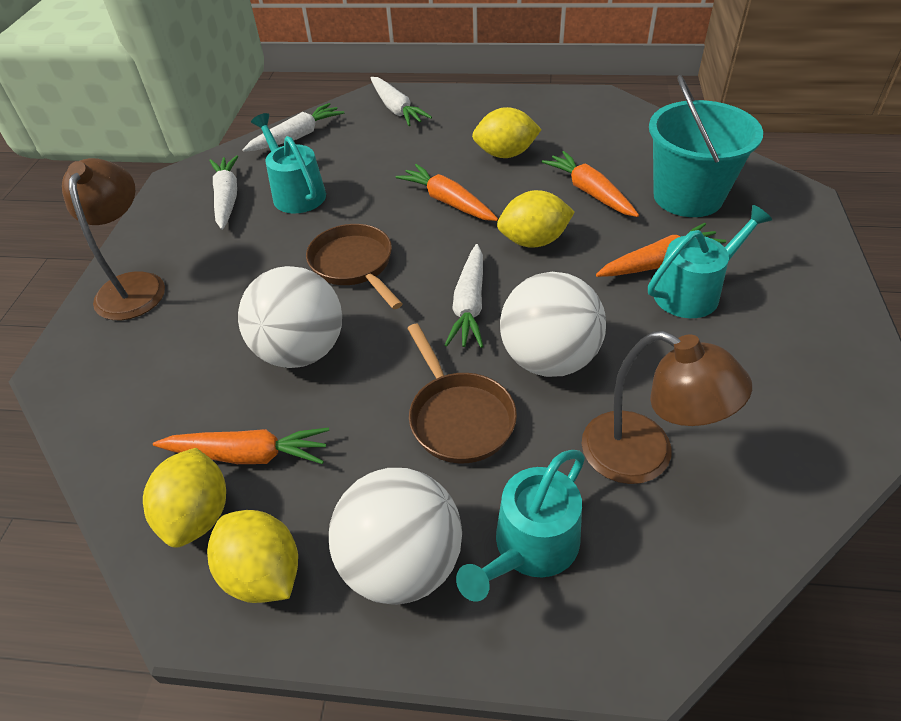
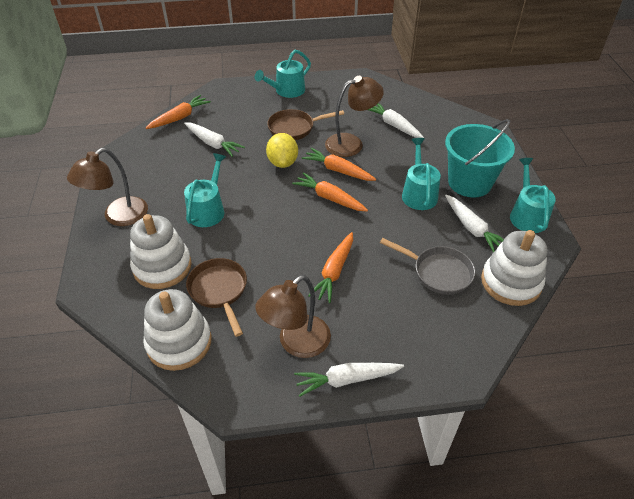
brown lamp: [62,158,165,320] [582,331,752,484] = 2 -> [67,148,148,226] [255,275,331,358] [325,76,384,157] = 3
grey pan: none = 0 -> [380,238,475,295] = 1
turquoise watering can: [251,113,326,214] [456,450,585,602] [648,205,772,318] = 3 -> [184,153,226,227] [255,50,311,98] [402,138,441,210] [510,158,556,233] = 4
white ball: [238,266,342,368] [329,468,462,605] [500,272,606,377] = 3 -> none = 0
white stacking toy: none = 0 -> [130,214,192,289] [143,289,211,371] [481,230,547,306] = 3
yellow lemon: [143,448,226,548] [207,510,298,603] [472,107,542,158] [497,190,575,248] = 4 -> [266,133,298,168] = 1

